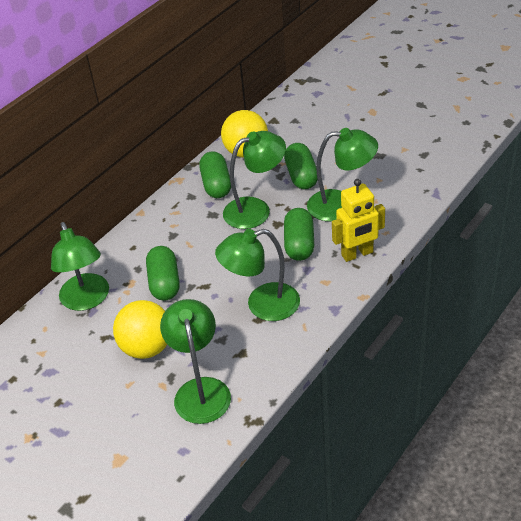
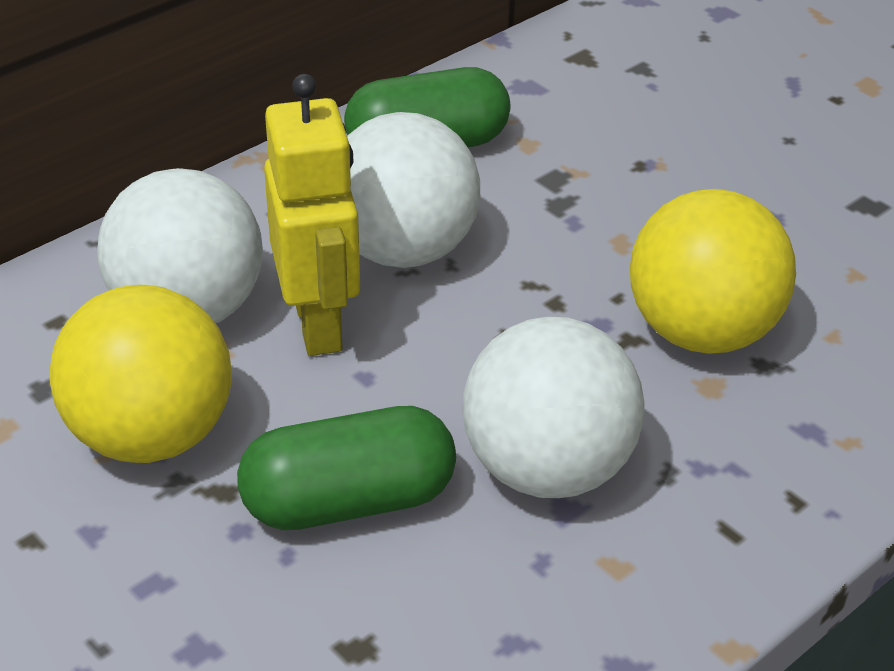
green capsule: [146,246,180,300] [199,151,231,198] [284,143,318,189] [284,208,314,261] = 4 -> [237,406,456,530] [344,67,511,147] = 2
green lamp: [51,222,109,311] [160,299,231,424] [215,229,300,321] [223,131,286,229] [307,128,378,222] = 5 -> none = 0
white ball: none = 0 -> [97,168,263,323] [347,112,480,268] [463,317,645,498] = 3

